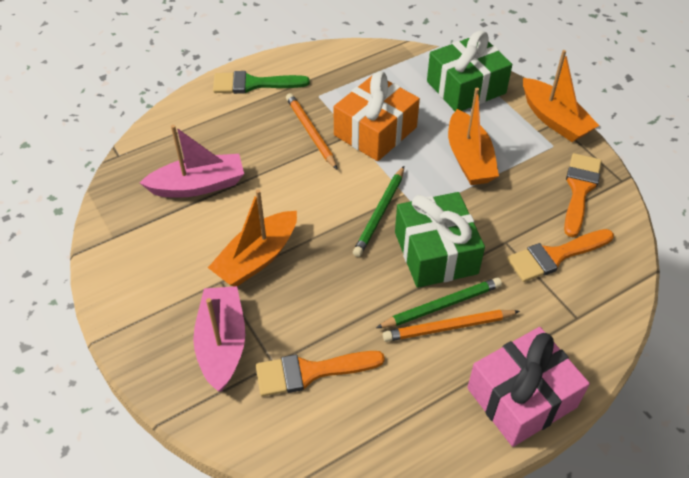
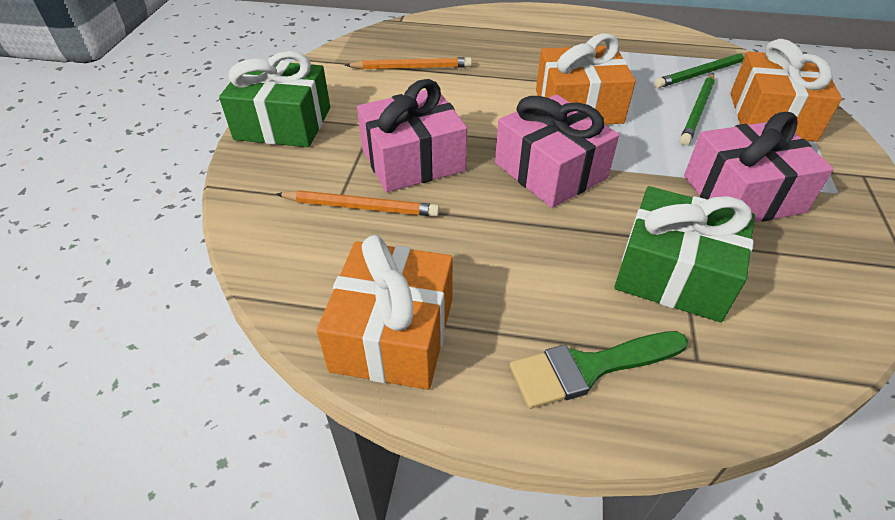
orange boat: [208,189,297,286] [448,88,499,185] [523,50,599,142] = 3 -> none = 0
orange brush: [256,351,385,396] [507,229,614,282] [564,153,602,237] = 3 -> none = 0
orange gift: [333,72,420,161] = 1 -> [317,235,453,390] [536,33,636,124] [730,39,842,142] = 3
pink boat: [140,125,244,198] [193,286,245,392] = 2 -> none = 0
pink gift: [467,327,590,447] = 1 -> [357,79,467,192] [495,94,619,208] [684,112,834,222] = 3

